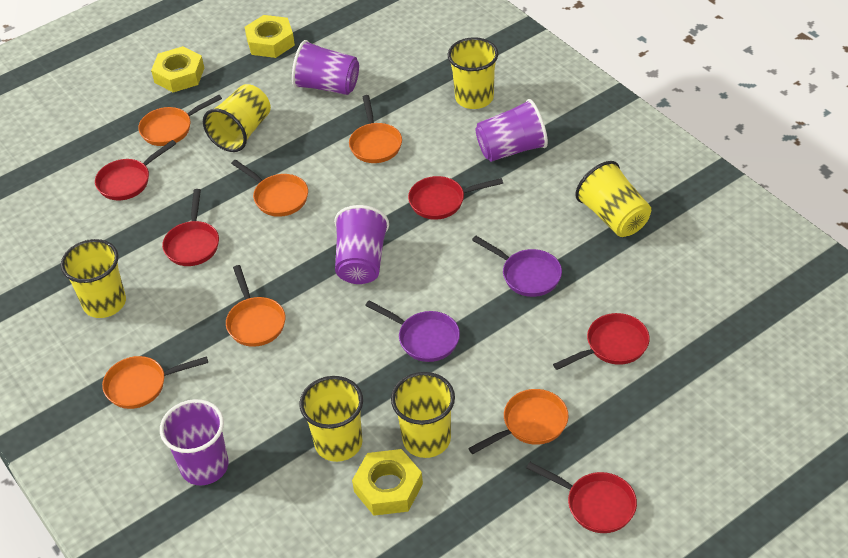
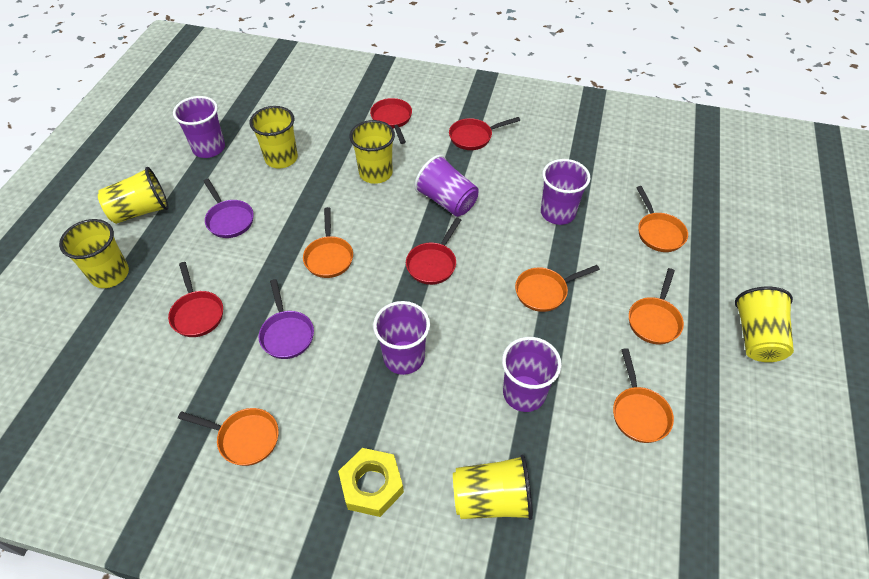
purple cup: [160,399,228,485] [292,40,359,95] [334,205,389,284] [476,99,548,162] = 4 -> [173,96,225,158] [373,301,430,375] [414,155,479,217] [502,337,562,412] [541,159,590,225] = 5
red pan: [95,140,176,200] [162,189,219,266] [408,176,503,220] [526,462,637,533] [553,313,650,370] = 5 -> [168,262,223,337] [370,98,412,144] [406,217,461,285] [449,117,520,150] = 4
yellow nut: [151,46,204,92] [245,15,295,58] [352,449,423,516] = 3 -> [338,448,404,517] = 1

